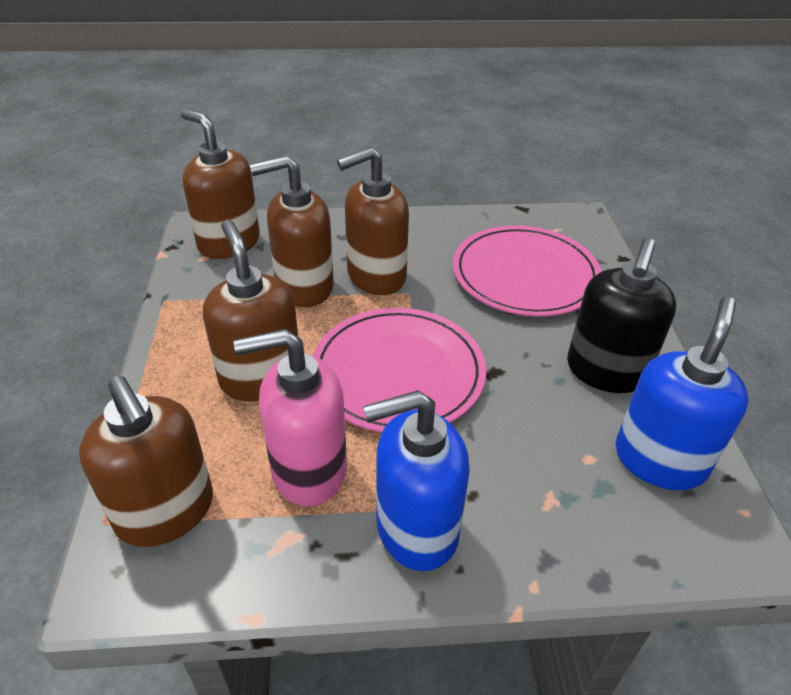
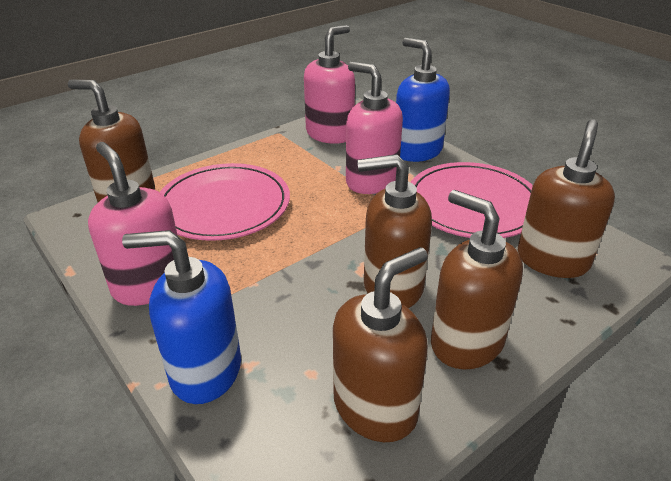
black soap dispenser: [567,238,676,393] = 1 -> none = 0
pink soap dispenser: [234,329,347,506] = 1 -> [88,142,178,306] [304,25,355,144] [346,62,403,194] = 3

